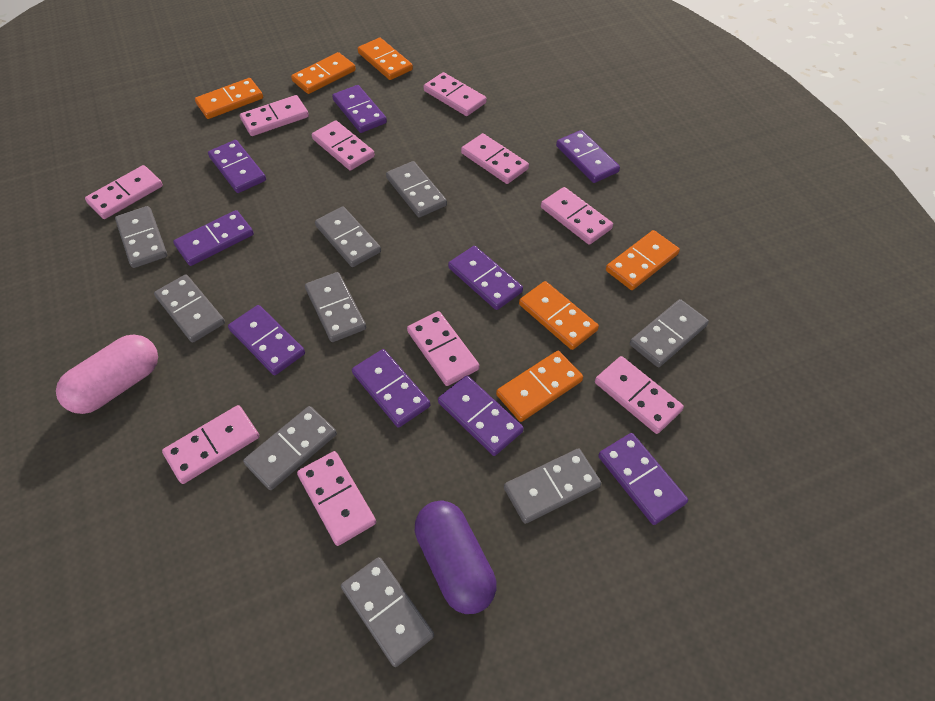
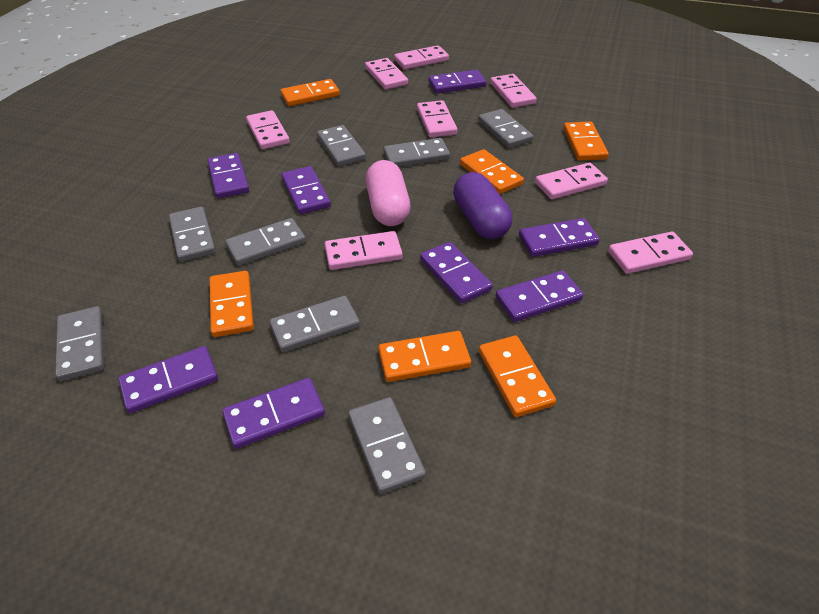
grey domino: [115,206,167,268] [154,274,225,343] [243,406,337,490] [305,272,366,342] [315,206,381,267] [341,557,434,667] [386,161,447,218] [504,448,601,524] [630,299,709,367] = 9 -> [55,306,104,381] [169,207,216,262] [225,218,306,266] [269,296,360,352] [317,125,366,166] [348,397,426,494] [383,138,450,167] [478,109,533,148] = 8
pink domino: [85,165,163,219] [162,405,259,484] [240,95,309,136] [297,451,376,546] [312,120,375,170] [407,311,480,386] [424,72,487,116] [461,133,529,184] [541,187,613,245] [595,356,684,434] = 10 -> [246,110,290,149] [325,231,403,270] [365,58,408,89] [394,45,449,69] [417,100,457,137] [490,74,537,108] [535,163,608,199] [608,231,693,274] = 8
purple domino: [173,210,254,266] [208,140,266,193] [228,305,305,375] [332,85,387,133] [352,349,430,428] [438,376,524,456] [448,246,523,310] [556,130,620,183] [598,433,688,525] = 9 -> [118,346,218,413] [207,153,249,198] [222,378,325,449] [281,166,331,214] [420,242,493,303] [429,70,486,94] [496,270,584,322] [519,218,600,257] = 8

